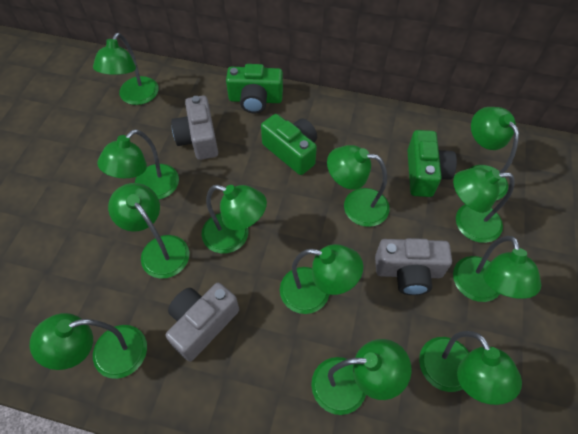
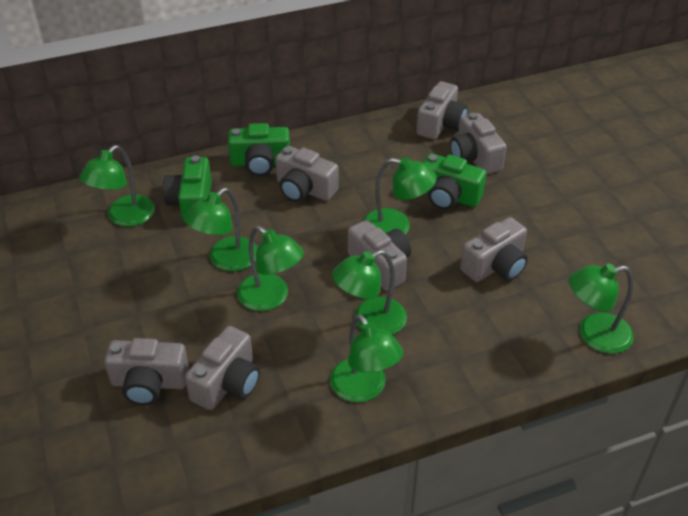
green lamp: [29,313,147,379] [93,33,159,105] [97,129,179,199] [108,183,189,279] [201,185,267,254] [280,244,363,314] [311,339,411,415] [327,145,389,227] [419,331,522,405] [453,167,515,243] [453,236,541,302] [469,107,519,200] = 12 -> [79,145,155,227] [184,188,258,271] [237,226,304,311] [330,314,403,402] [332,250,407,335] [363,157,437,234] [569,264,634,354] = 7
grey camera: [166,283,239,361] [171,96,218,160] [375,238,452,295] = 3 -> [104,338,189,405] [185,326,260,410] [275,146,339,202] [348,220,411,291] [416,81,468,139] [450,113,507,175] [460,217,528,282] = 7

